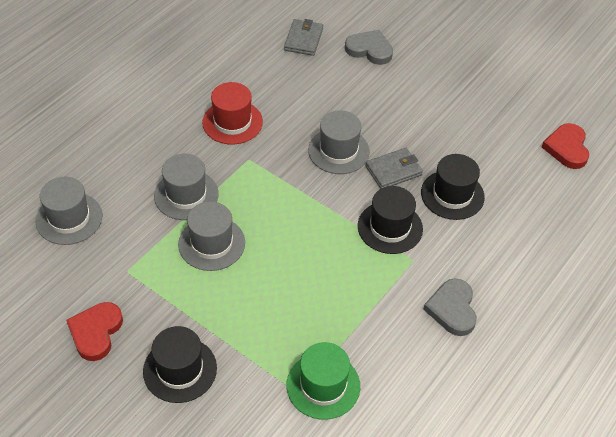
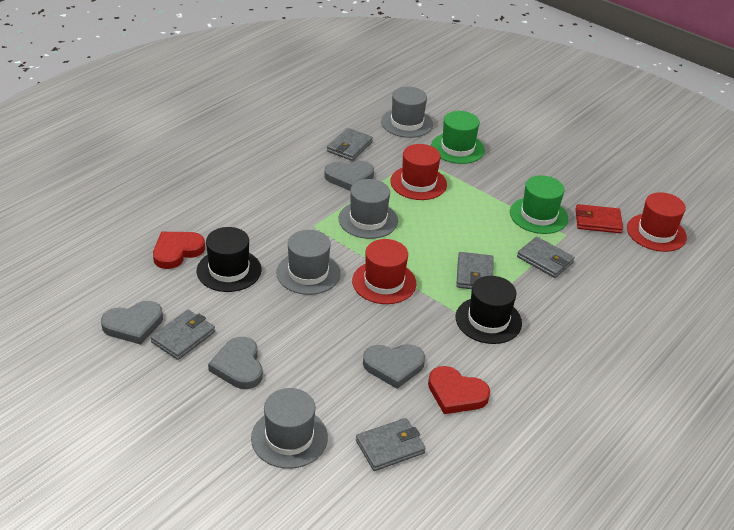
black hat: [143,326,217,403] [358,186,423,254] [421,154,485,220] = 3 -> [197,227,261,292] [456,276,522,344] = 2
green hat: [286,342,360,420] = 1 -> [431,111,485,164] [510,175,568,234] = 2
grey heart: [345,30,393,65] [423,279,477,336] = 2 -> [101,301,163,345] [208,337,263,389] [324,161,374,191] [363,344,425,389] = 4
grey wallet: [284,19,323,56] [365,148,423,189] = 2 -> [150,310,215,360] [327,128,373,161] [356,418,426,471] [456,252,494,289] [517,237,575,278] = 5
red hat: [202,82,263,145] = 1 -> [352,239,416,304] [390,144,447,200] [627,192,687,252] = 3
red wallet: none = 0 -> [575,204,623,233] = 1

